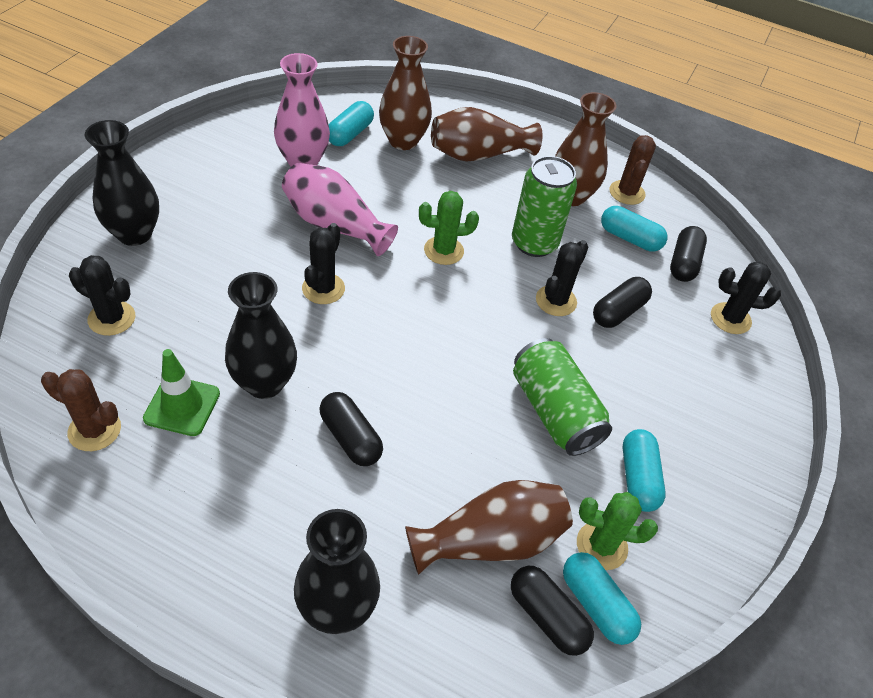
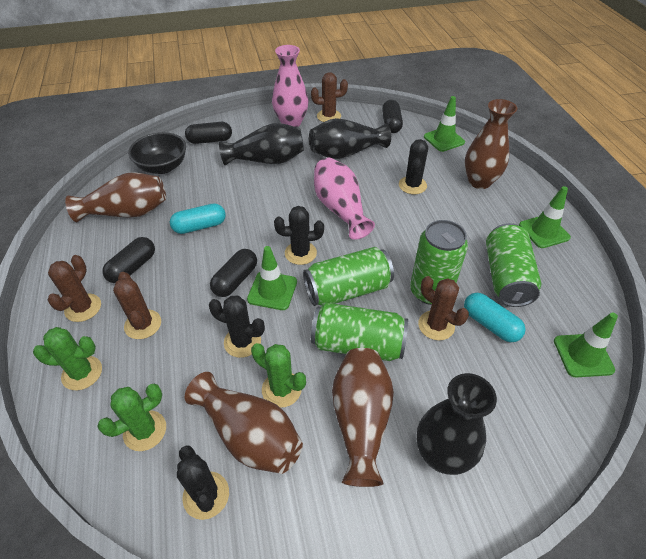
black bowl: none = 0 -> [128,132,186,174] = 1
brown cactus: [41,369,121,451] [609,135,656,205] = 2 -> [48,255,101,322] [113,272,161,339] [311,72,348,122] [418,276,469,340] = 4
green cactus: [419,191,479,265] [577,492,658,570] = 2 -> [33,327,102,390] [97,384,166,451] [251,343,306,408] = 3
green can: [512,156,577,257] [513,338,612,456] = 2 -> [303,247,394,306] [311,303,408,361] [410,220,468,305] [486,223,541,307] = 4
green traffic cone: [143,349,220,436] = 1 -> [247,246,297,310] [424,96,465,152] [519,186,571,248] [554,312,618,377] = 4
turquoise capsule: [329,101,374,146] [563,552,641,645] [601,206,667,252] [623,429,666,512] = 4 -> [170,203,226,234] [464,293,525,342] = 2

